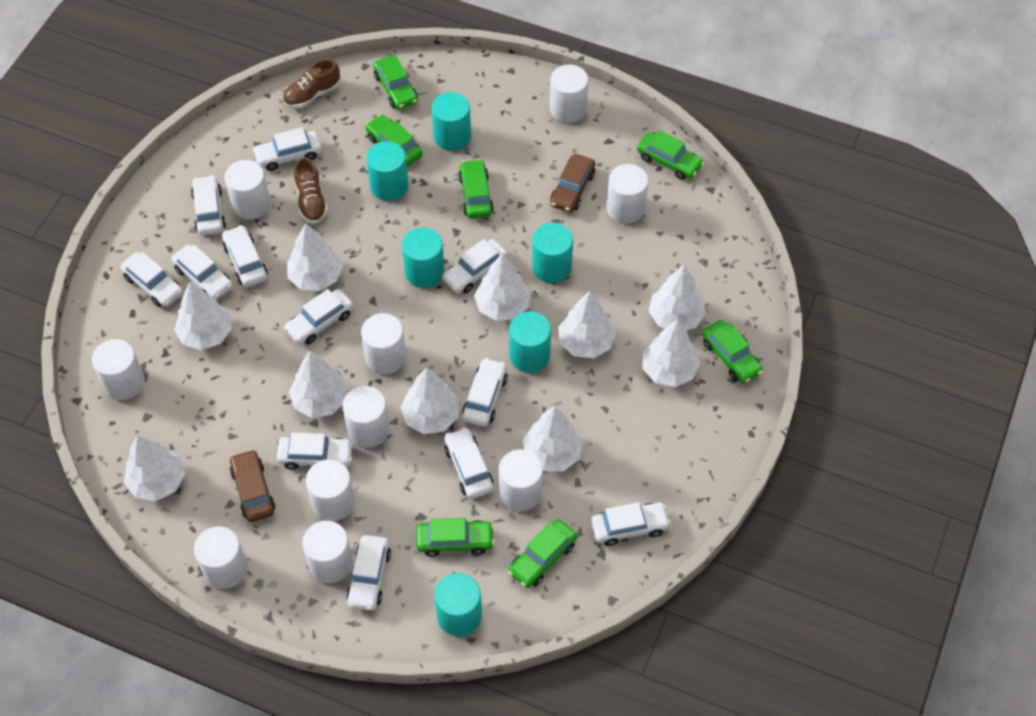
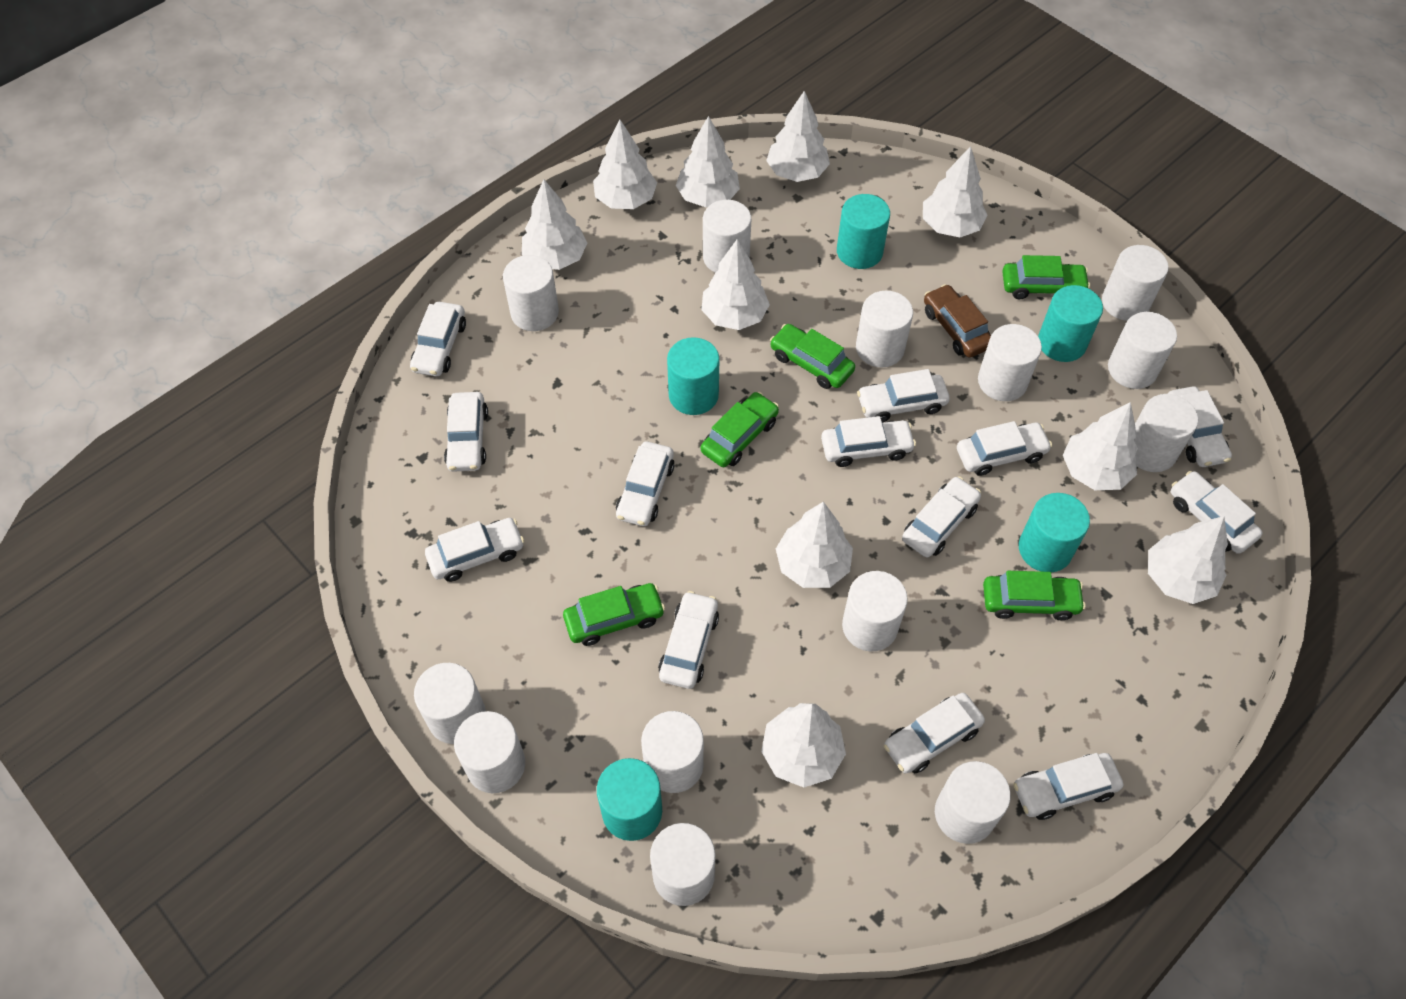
brown car: [230,449,276,522] [550,154,595,212] = 2 -> [924,284,991,358] = 1
brown shoe: [283,59,340,108] [294,157,328,224] = 2 -> none = 0
green car: [365,114,423,167] [373,56,418,110] [416,518,495,557] [458,159,494,219] [508,519,577,588] [637,130,704,180] [702,320,763,384] = 7 -> [563,583,665,646] [701,392,779,467] [770,324,855,389] [983,571,1086,620] [1002,255,1090,299] = 5
turquoise cylinder: [366,141,408,201] [402,228,445,288] [432,92,471,151] [434,573,482,636] [509,312,551,373] [532,223,573,283] = 6 -> [597,758,662,841] [667,337,720,415] [837,194,890,269] [1019,493,1090,572] [1038,285,1103,362] = 5
white car: [120,252,183,307] [171,244,233,300] [191,175,226,235] [222,225,268,287] [252,127,322,171] [277,433,354,470] [284,289,353,345] [346,535,391,611] [442,239,508,294] [444,427,494,499] [462,358,508,427] [591,502,671,546] = 12 -> [410,302,466,376] [425,518,524,582] [444,392,488,472] [616,442,675,526] [658,591,719,689] [821,416,916,467] [857,369,950,422] [884,693,985,773] [902,476,981,557] [957,421,1052,476] [1013,753,1123,820] [1168,386,1232,467] [1171,471,1263,554] = 13
white cylinder: [92,339,145,400] [194,526,247,589] [224,160,270,220] [302,521,353,583] [306,459,355,521] [343,386,389,448] [361,313,406,374] [499,449,543,511] [550,64,588,123] [607,164,648,224] = 10 -> [414,663,486,744] [454,711,525,793] [503,255,559,331] [641,711,704,793] [650,823,715,906] [703,200,751,273] [842,571,908,651] [856,291,913,368] [935,761,1011,844] [978,324,1042,401] [1102,245,1169,321] [1108,312,1177,389] [1134,394,1198,472] = 13

